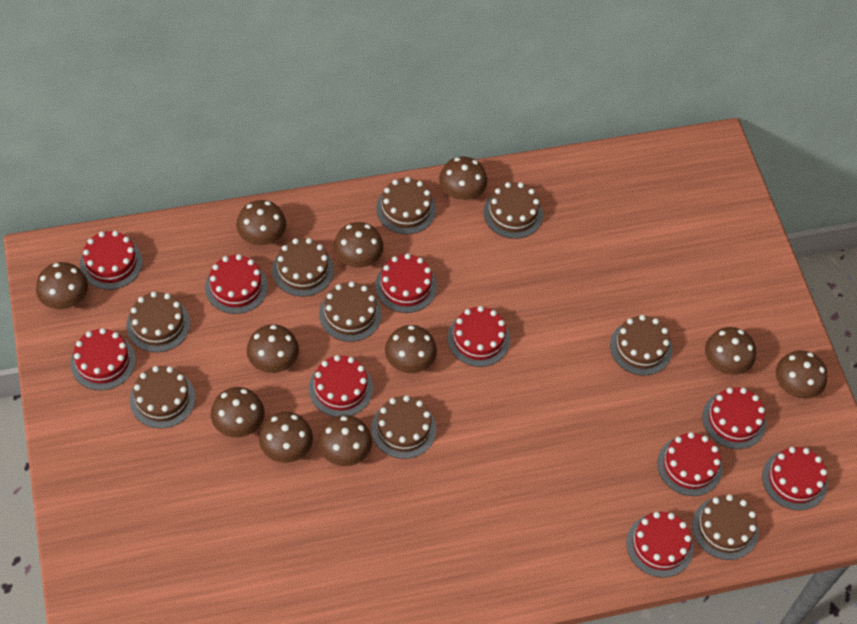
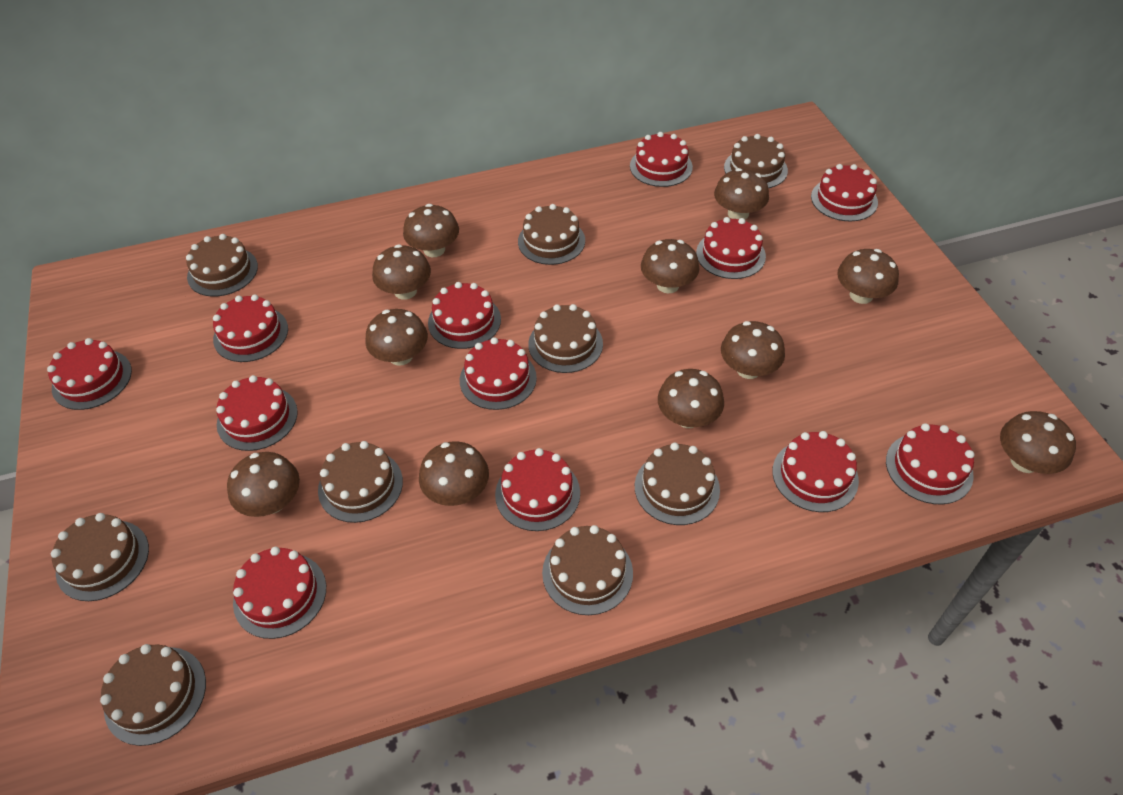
red cake: [70,328,136,390] [80,231,143,290] [205,254,267,314] [309,355,373,417] [375,253,437,313] [447,306,510,367] [626,512,693,578] [657,432,722,496] [702,388,766,449] [762,447,828,510] = 10 -> [47,338,132,410] [213,294,288,362] [216,375,298,451] [233,547,326,639] [428,282,501,349] [460,337,537,410] [495,448,580,531] [630,132,693,187] [696,217,766,279] [772,431,859,512] [811,164,878,221] [886,423,974,504] = 12

